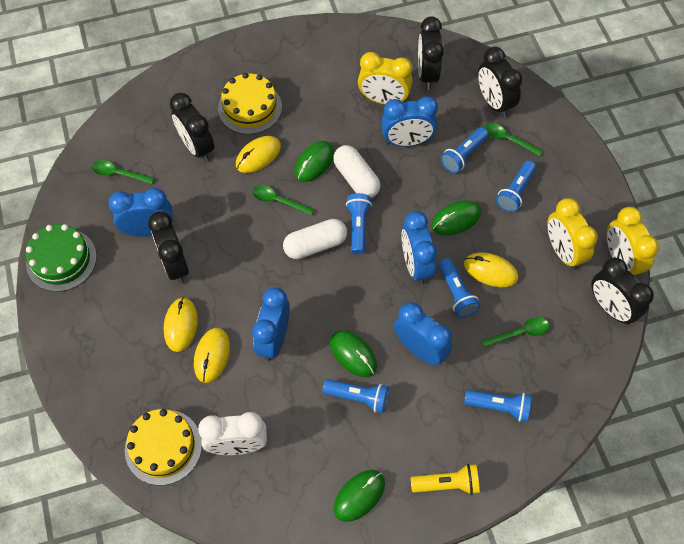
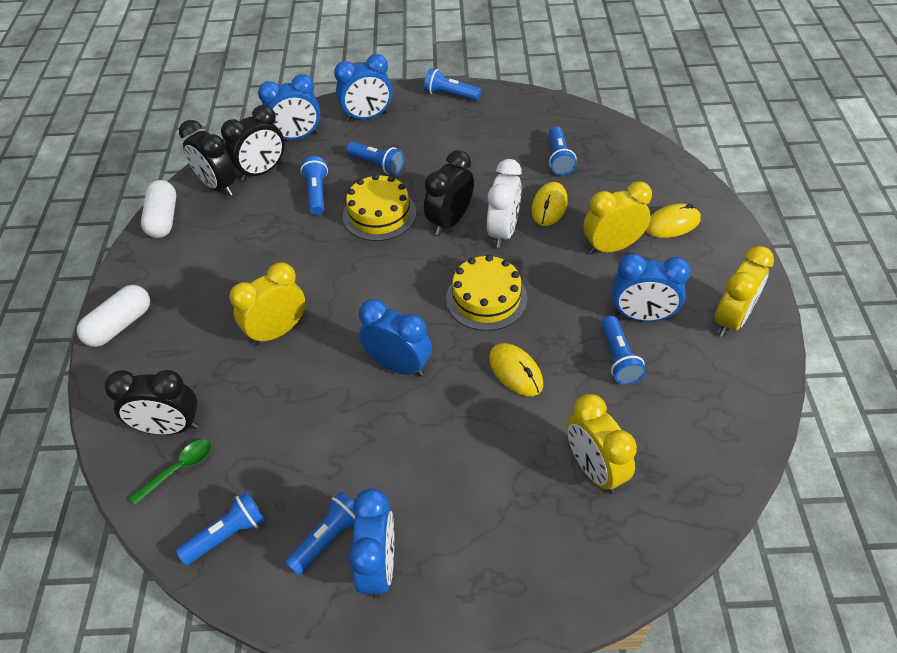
black clock: [148,211,189,284] [170,93,214,162] [418,17,444,90] [478,47,522,117] [591,258,654,325] = 5 -> [104,370,199,435] [179,120,236,196] [221,105,285,181] [424,150,474,235] = 4
blue flashlight: [323,379,389,413] [346,193,372,254] [439,258,480,318] [441,127,488,173] [464,390,532,422] [496,161,536,212] = 6 -> [176,492,266,565] [285,491,356,575] [300,156,328,215] [346,142,404,175] [424,68,481,101] [549,127,577,175] [601,316,646,385] = 7
green cake: [26,224,97,292] = 1 -> none = 0
green mouse: [294,141,334,182] [330,330,377,377] [333,470,385,522] [431,200,481,235] = 4 -> none = 0
green spoon: [92,160,155,184] [252,185,314,216] [481,317,549,348] [483,123,543,156] = 4 -> [129,439,211,505] = 1
yellow clock: [358,52,412,104] [547,198,598,270] [607,207,659,275] = 3 -> [229,262,305,345] [567,394,637,494] [583,181,652,254] [715,246,774,337] = 4
yellow flashlight: [411,464,480,495] = 1 -> none = 0
yellow mouse: [164,297,198,352] [194,328,230,383] [236,136,281,173] [464,253,518,287] = 4 -> [489,343,543,396] [531,182,567,226] [646,204,701,238] = 3

